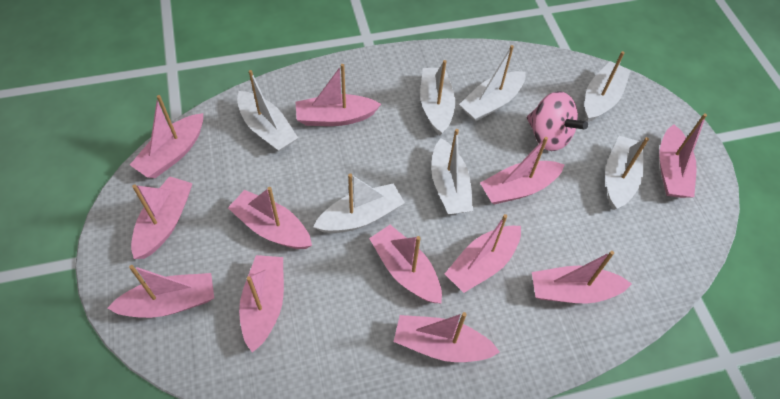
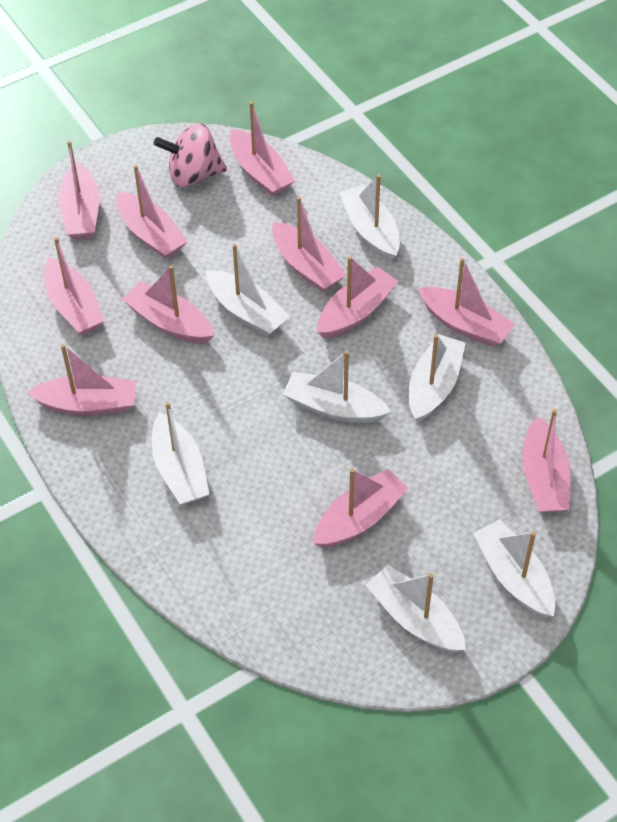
pink boat: [108,265,214,318] [130,95,203,178] [131,176,193,259] [228,187,312,249] [239,255,284,353] [296,64,381,126] [369,225,442,303] [394,312,500,362] [445,214,521,293] [480,137,565,205] [532,251,632,304] [659,113,707,198] = 12 -> [27,344,136,415] [44,237,104,335] [59,141,99,239] [116,165,188,259] [122,265,214,343] [230,101,295,197] [272,197,346,292] [313,468,409,548] [317,256,399,339] [418,258,515,347] [522,409,570,512] = 11

